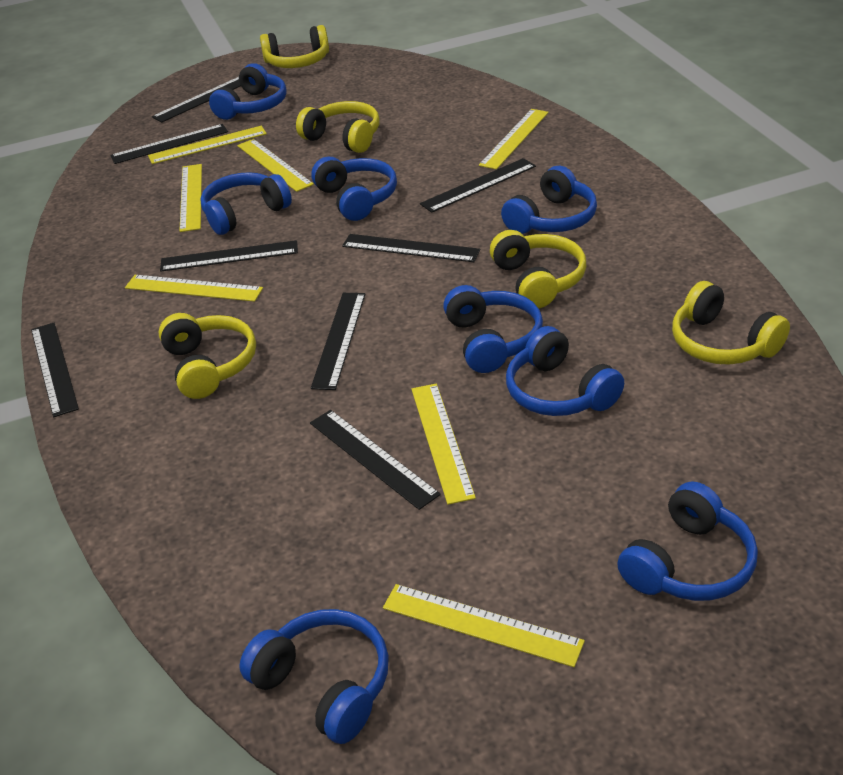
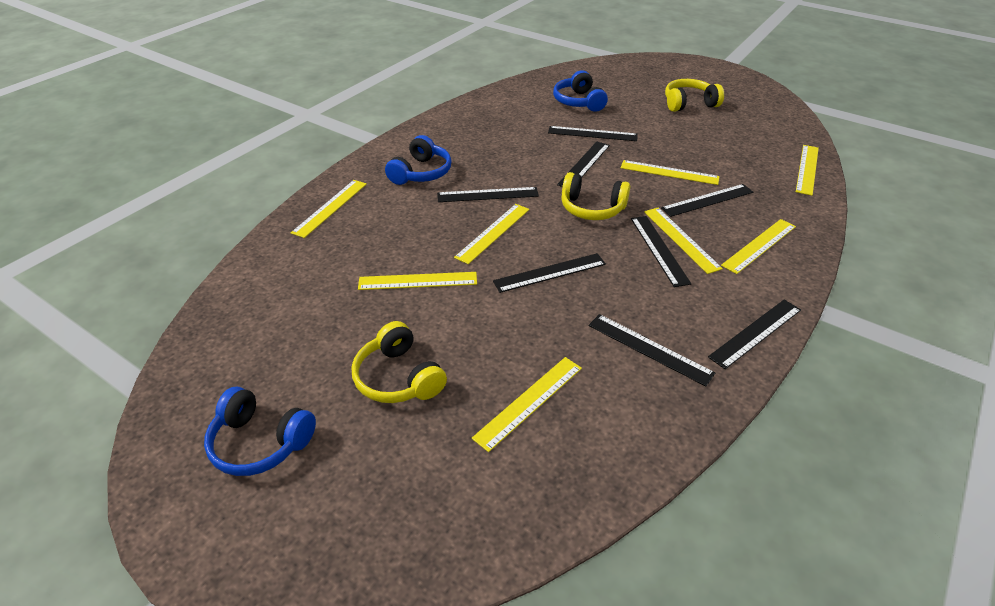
blue headphones: [200,172,292,235] [209,63,287,120] [239,609,389,744] [311,157,397,221] [443,285,543,373] [501,166,597,234] [506,326,624,416] [617,481,758,601] = 8 -> [204,386,316,476] [385,135,452,185] [553,70,608,112] = 3
yellow headphones: [158,313,256,399] [260,25,329,68] [296,101,380,153] [490,230,586,308] [672,281,790,365] = 5 -> [352,321,447,403] [561,172,630,220] [665,79,724,112] = 3
yellow ruler: [125,275,263,302] [148,126,267,164] [179,164,202,232] [237,139,314,192] [383,584,585,667] [411,383,476,505] [479,109,549,169] = 7 -> [291,180,367,238] [358,272,477,290] [454,204,529,264] [472,357,582,452] [621,160,720,185] [644,208,723,274] [721,219,796,274] [796,145,819,196] = 8

